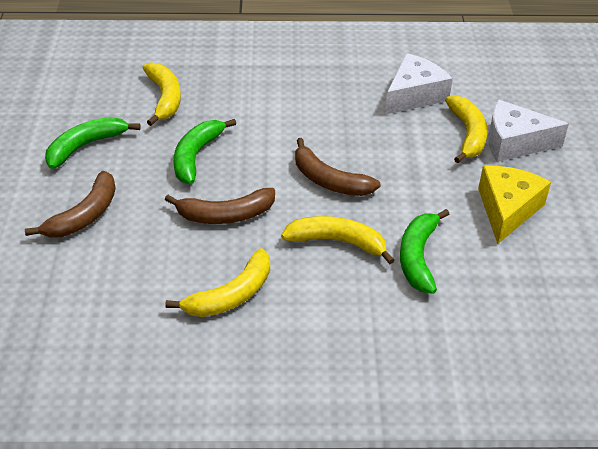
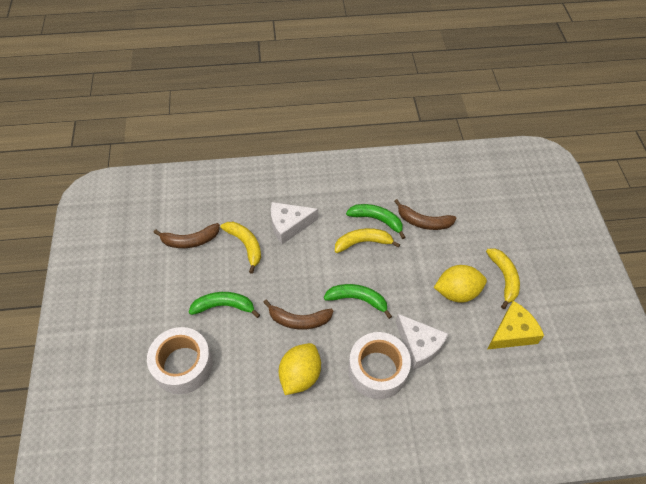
white tape: none = 0 -> [147,327,213,394] [348,332,411,399] = 2
yellow banana: [142,62,181,126] [165,248,270,317] [281,216,395,264] [445,95,488,163] = 4 -> [220,222,261,274] [335,228,400,253] [486,248,520,309] = 3
yellow lemon: none = 0 -> [279,343,321,395] [434,265,487,303] = 2

